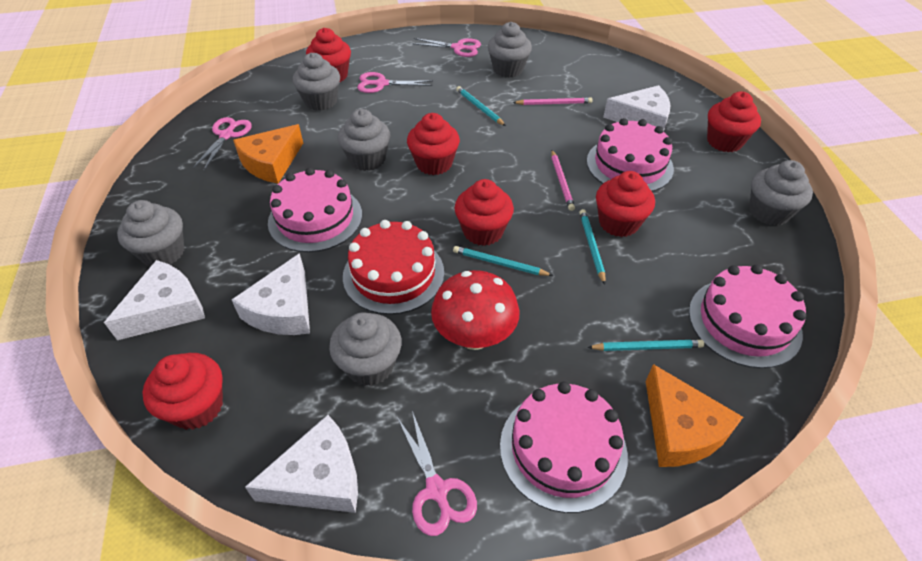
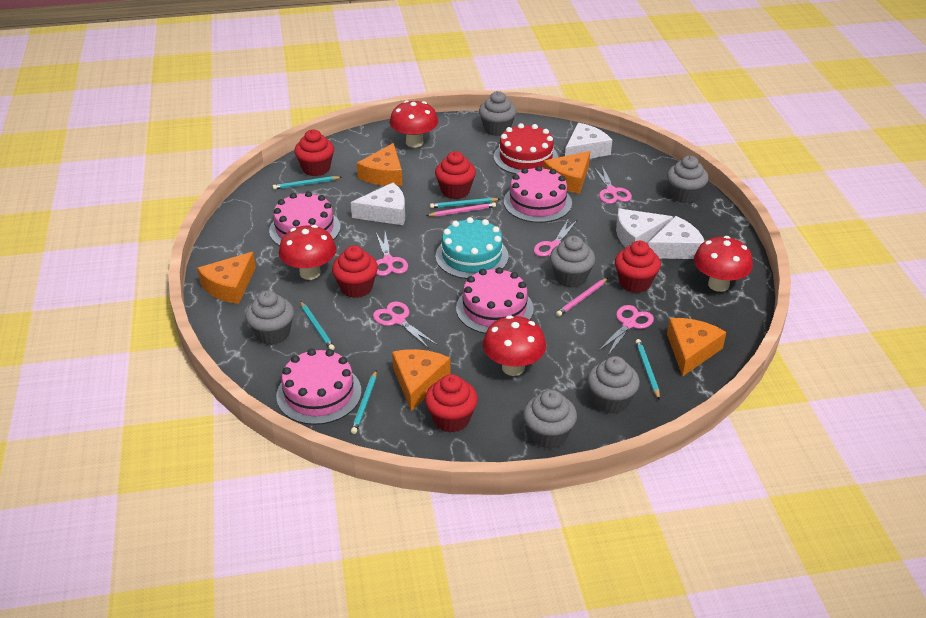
orange cheese: [233,124,303,184] [646,364,743,467] = 2 -> [197,252,256,304] [357,143,402,186] [392,349,450,411] [543,151,590,194] [667,318,726,377] = 5
pink scissors: [193,117,252,170] [357,72,432,93] [397,411,477,536] [411,38,481,57] = 4 -> [373,302,438,349] [376,232,408,276] [534,218,578,257] [593,166,632,204] [598,305,654,355] = 5
red cupcake: [142,353,223,430] [306,28,351,82] [407,113,460,175] [454,179,514,246] [596,171,655,237] [707,92,761,152] = 6 -> [294,129,334,176] [332,245,378,298] [425,374,478,433] [435,151,476,199] [615,241,661,293] = 5
red mushroom: [431,270,520,350] = 1 -> [279,225,336,280] [390,100,438,148] [483,315,546,376] [694,236,753,292] = 4
turquoise cake: none = 0 -> [435,217,508,279] = 1
turquoise pencil: [453,246,553,276] [456,86,506,126] [579,209,606,284] [587,340,704,351] = 4 -> [273,176,341,190] [300,301,335,350] [351,371,377,434] [430,198,500,208] [635,339,660,400] = 5

